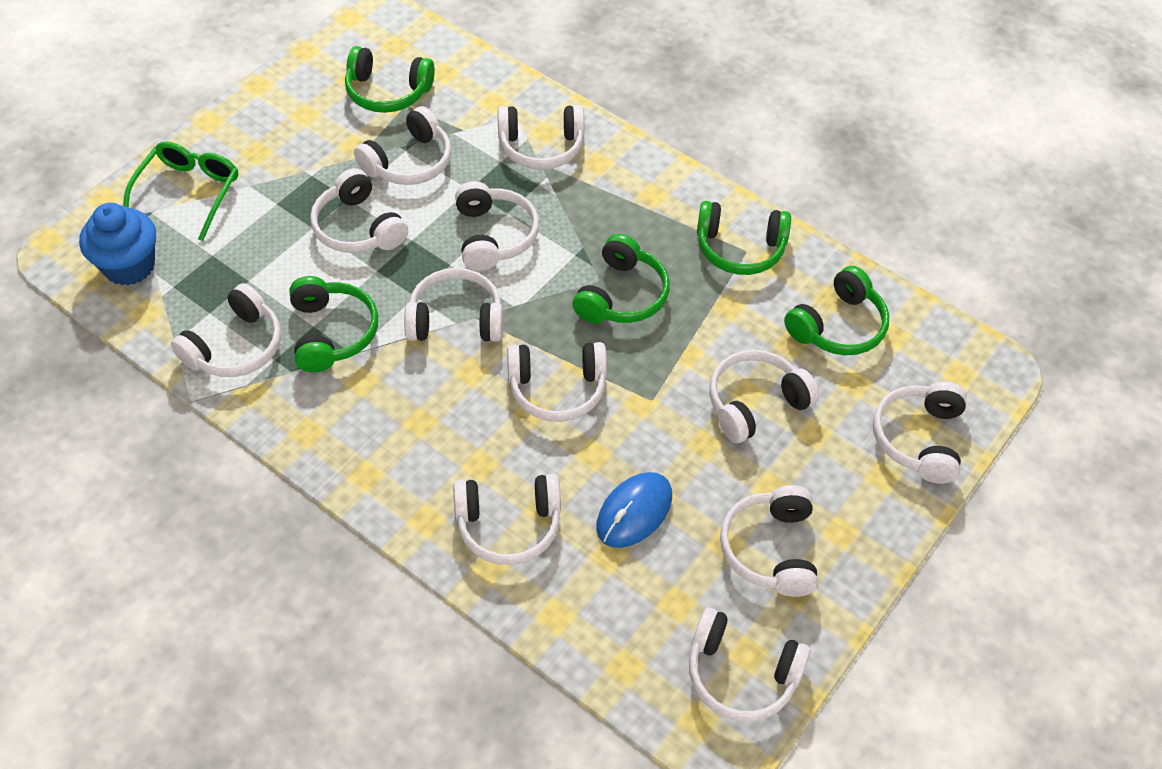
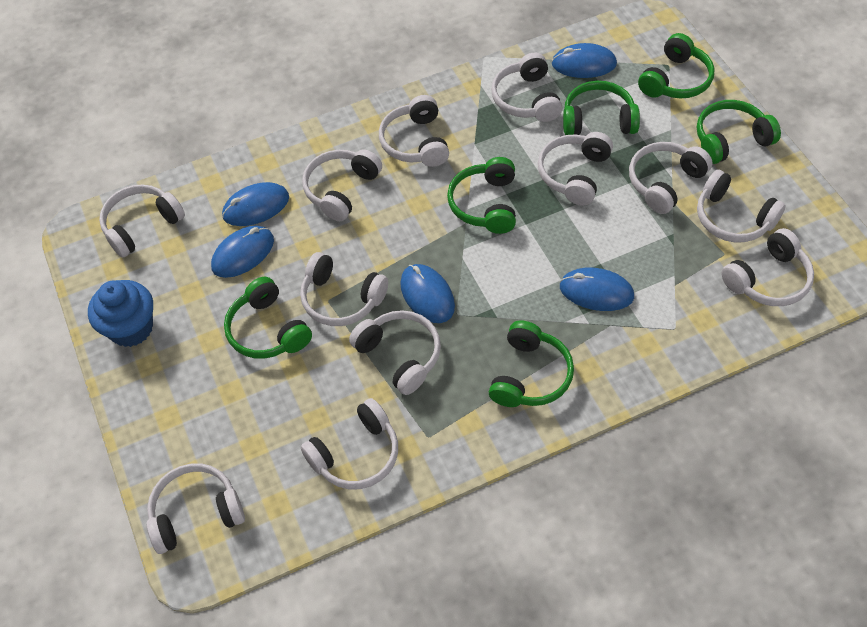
blue mouse: [596,472,672,548] = 1 -> [211,226,274,278] [222,182,289,226] [400,264,455,323] [552,43,617,78] [560,268,634,311] = 5
green glasses: [123,141,238,241] = 1 -> none = 0
green headphones: [289,276,378,373] [345,46,435,113] [572,234,670,323] [697,201,791,275] [784,266,889,355] = 5 -> [224,277,312,359] [447,157,516,234] [489,321,574,407] [563,81,640,135] [638,33,715,99] [697,100,781,164] = 6

